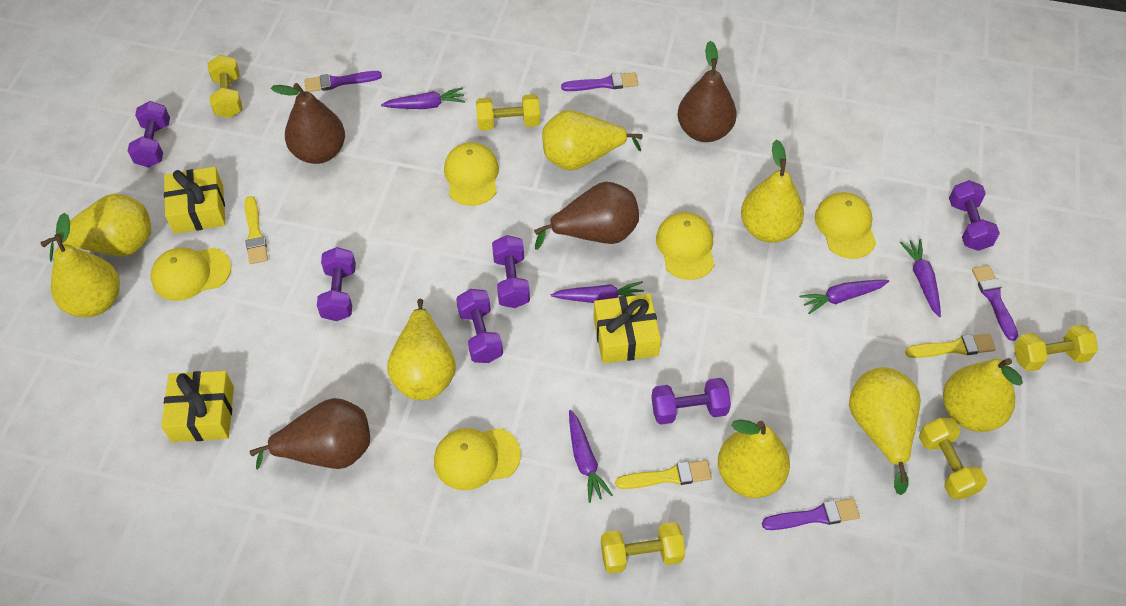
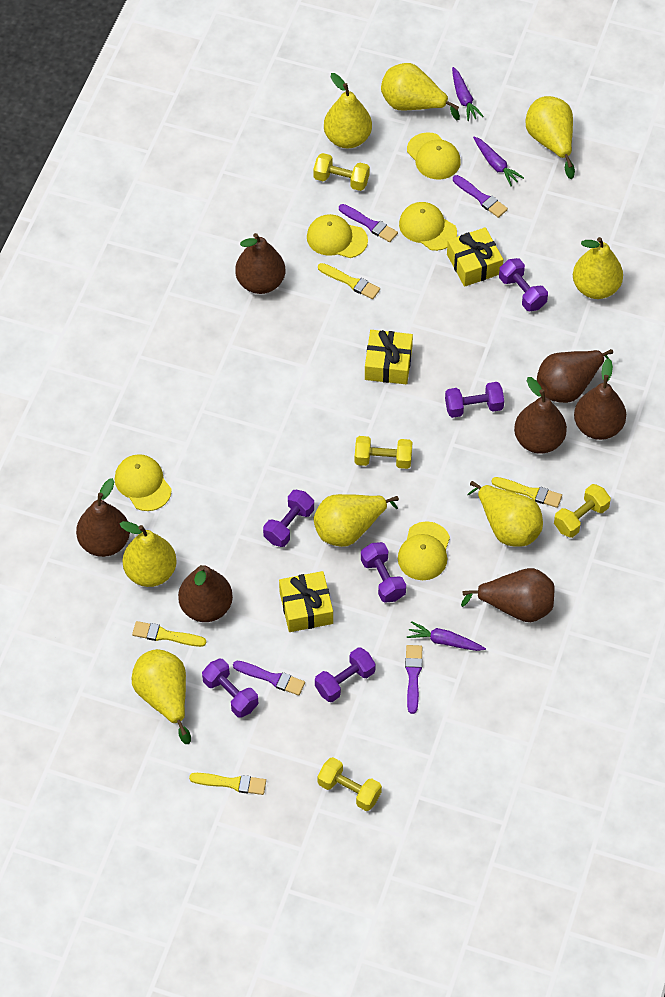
brown pear: [250,398,370,470] [271,83,345,164] [534,182,639,250] [678,41,737,142] = 4 -> [76,478,130,557] [178,565,233,622] [235,233,285,294] [461,568,555,622] [514,377,567,454] [537,349,613,403] [574,358,626,440] = 7
purple carrot: [381,87,465,109] [551,281,644,303] [569,410,613,503] [799,280,889,314] [900,239,941,317] = 5 -> [407,621,486,651] [452,67,484,121] [473,137,524,186] = 3
yellow brush: [245,196,268,264] [615,460,712,489] [905,334,996,358] = 3 -> [132,621,206,647] [189,773,266,795] [318,263,380,299] [491,477,562,508] = 4
yellow dumbbell: [208,55,242,118] [476,94,540,131] [601,522,685,574] [919,418,987,499] [1014,325,1098,372] = 5 -> [313,153,370,191] [318,757,382,811] [355,436,412,469] [554,484,611,538] = 4

